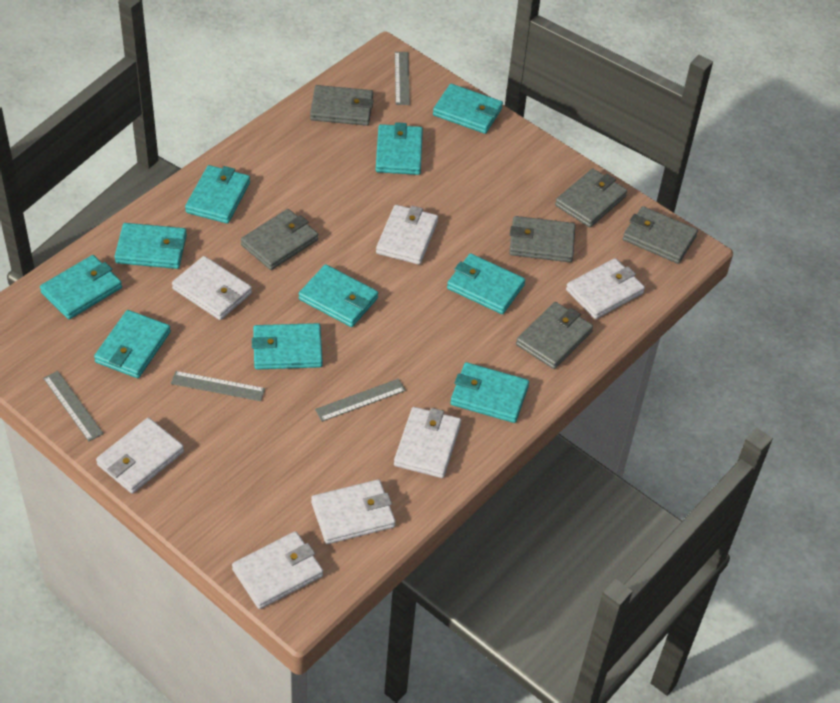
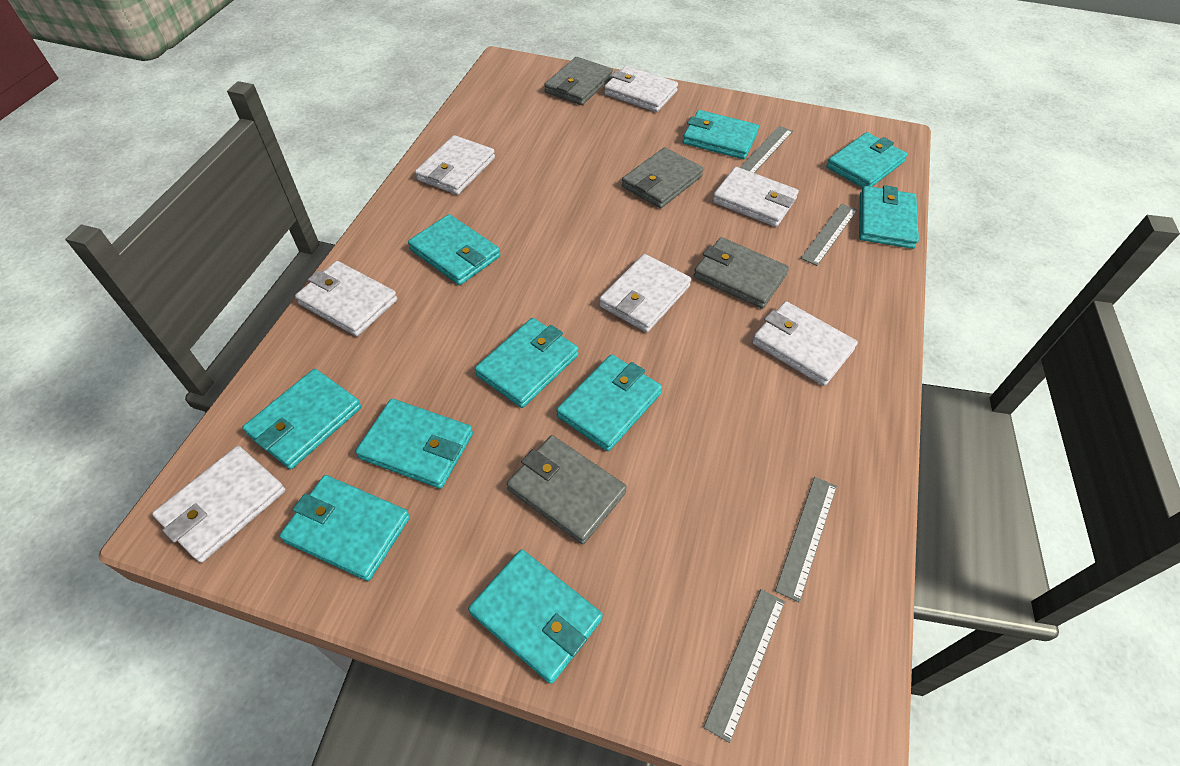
grey wallet: [241,209,318,270] [310,85,374,126] [509,216,576,262] [516,302,593,369] [555,169,627,227] [623,206,698,264] = 6 -> [507,435,627,544] [544,57,613,105] [622,147,704,208] [694,237,789,309] = 4

